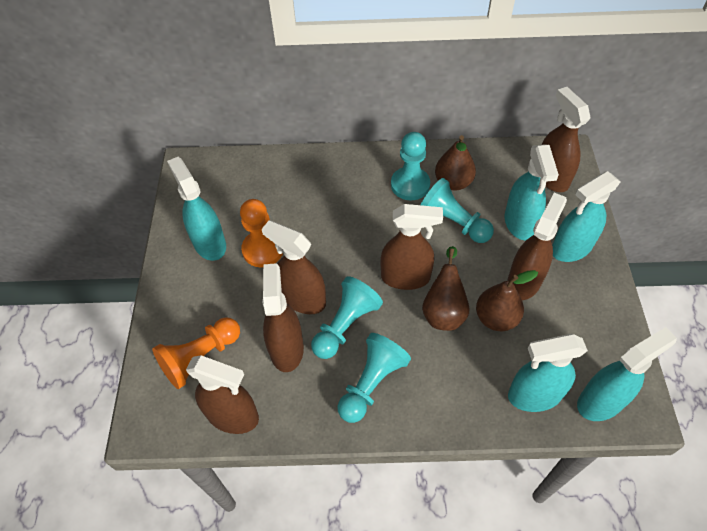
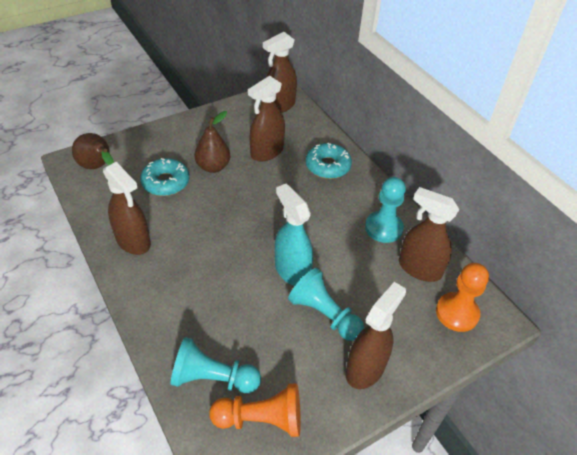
brown pear: [422,246,470,331] [435,135,476,190] [476,270,538,331] = 3 -> [72,133,114,169] [194,111,230,173] = 2
brown spray bottle: [186,355,259,434] [262,220,326,314] [262,263,304,372] [380,204,443,290] [507,193,567,300] [542,87,590,192] = 6 -> [103,162,151,255] [248,76,285,161] [263,32,297,113] [346,282,406,389] [399,187,459,282] = 5
turquoise donut: none = 0 -> [140,158,189,196] [306,143,352,179] = 2
turquoise pawn: [311,276,383,359] [337,333,411,423] [391,132,430,200] [421,178,494,243] = 4 -> [170,337,261,393] [288,268,364,341] [365,177,406,243] = 3
turquoise spray bottle: [167,157,226,261] [505,145,559,240] [508,334,588,412] [552,171,620,262] [577,327,677,421] = 5 -> [275,184,313,286] = 1

